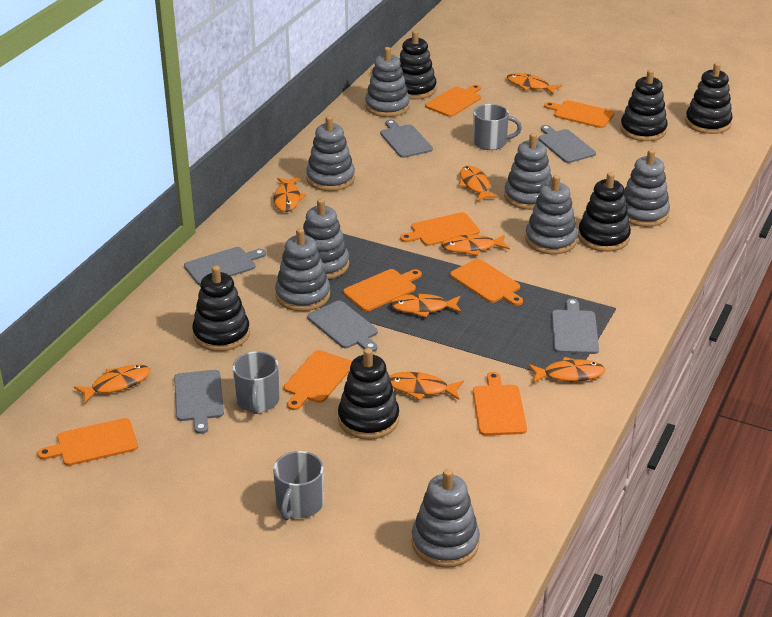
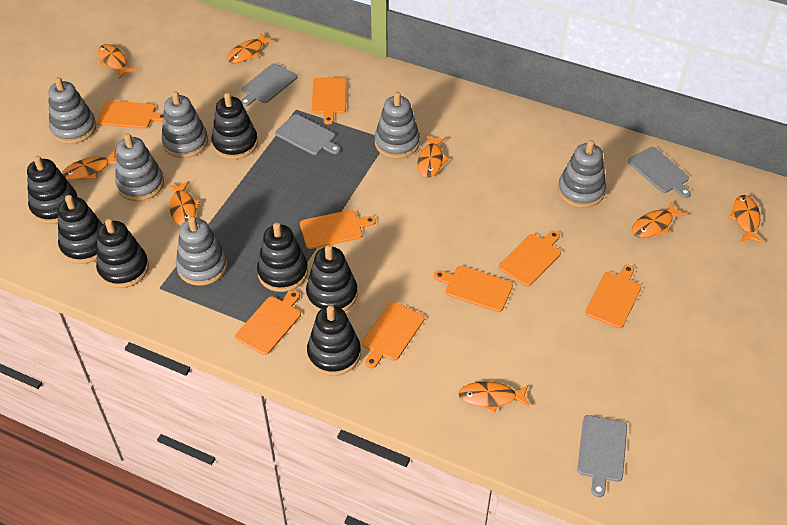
black stacking toy: [192,265,250,351] [338,348,399,439] [400,30,436,99] [578,172,631,252] [620,69,668,141] [685,62,733,134] = 6 -> [27,156,78,224] [58,195,103,264] [96,219,149,288] [212,93,258,160] [257,223,308,292] [306,245,358,312] [307,305,361,376] = 7
grey cutting board: [174,370,224,434] [184,247,266,285] [307,301,378,352] [380,120,433,158] [538,125,596,163] [552,298,599,354] = 6 -> [241,63,297,107] [275,114,340,155] [577,415,627,497] [628,147,691,198] = 4
grey mug: [232,351,280,414] [273,451,324,520] [473,104,522,150] = 3 -> none = 0
grey stacking toy: [275,228,330,311] [303,199,349,279] [306,116,355,191] [365,47,410,117] [412,469,480,568] [504,133,552,210] [525,175,578,254] [624,149,670,227] = 8 -> [48,77,96,144] [115,133,164,201] [161,91,208,158] [176,216,227,286] [375,92,420,159] [558,140,606,208] = 6

